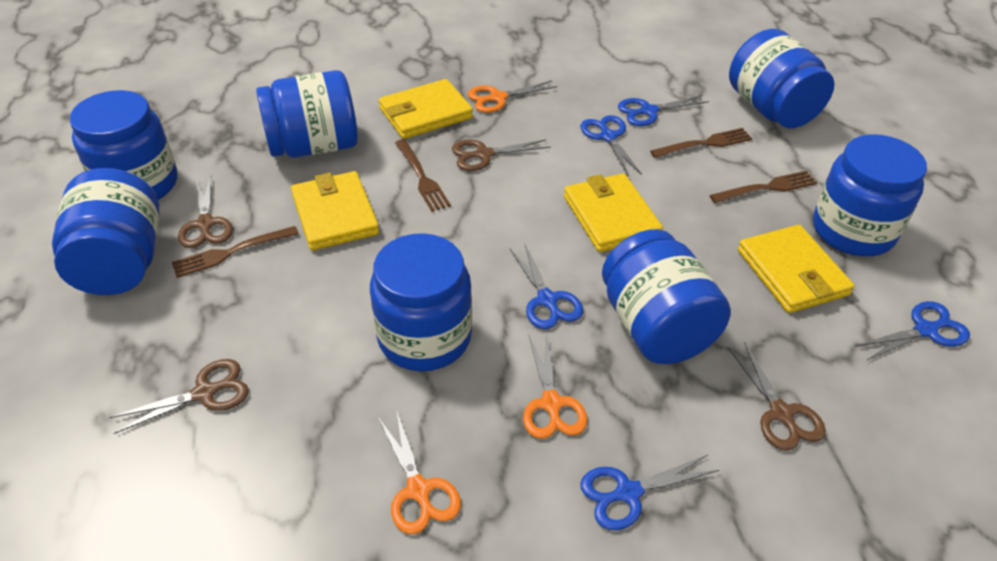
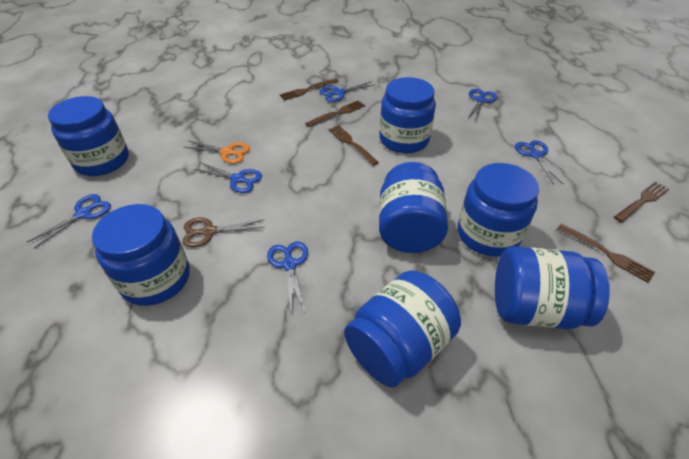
blue scissors: [510,243,583,329] [580,115,642,177] [581,454,719,530] [618,95,709,126] [856,301,970,361] = 5 -> [27,194,111,248] [194,162,262,193] [267,241,308,315] [320,82,374,102] [468,89,497,122] [515,140,563,185] = 6
brown fork: [172,226,299,278] [395,139,451,212] [650,128,752,158] [710,171,817,203] = 4 -> [280,78,339,101] [305,100,365,127] [328,125,379,166] [557,224,655,283] [614,182,669,223] = 5
brown scissors: [110,359,249,434] [178,175,233,248] [452,139,551,171] [728,342,826,451] = 4 -> [182,218,265,248] = 1
orange scissors: [378,412,461,534] [468,81,558,113] [523,332,588,439] = 3 -> [184,141,250,164] = 1
yellow wallet: [291,171,379,250] [379,79,473,139] [564,173,663,252] [738,225,854,313] = 4 -> none = 0

